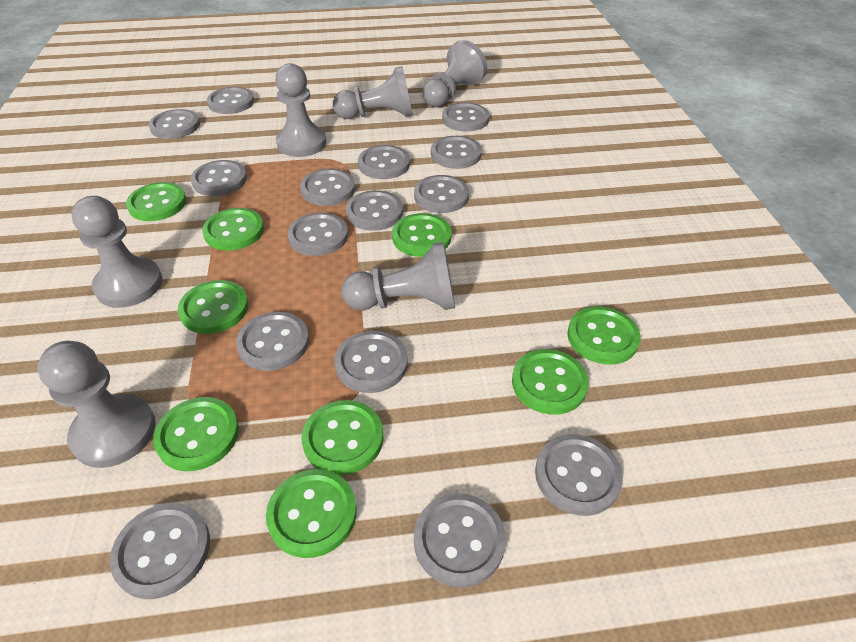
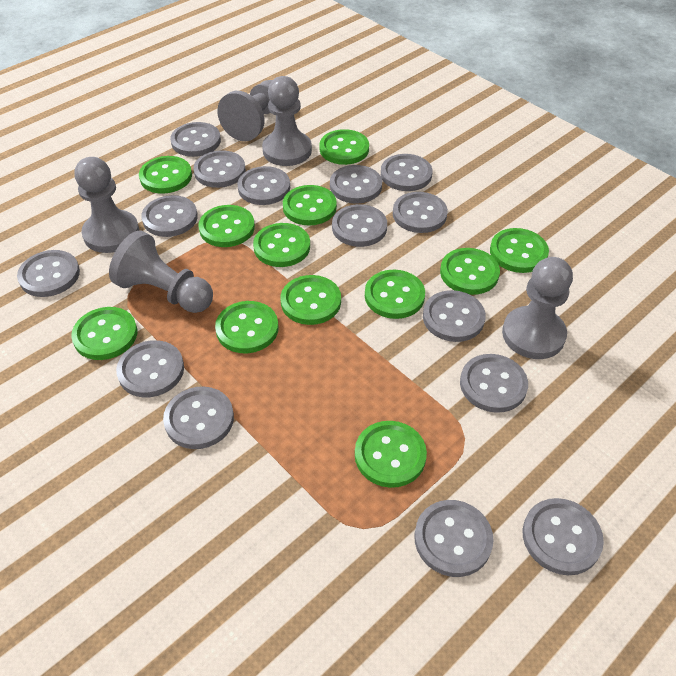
green button: [126,182,187,221] [153,397,239,471] [178,280,249,334] [202,208,264,251] [266,469,357,558] [301,400,383,475] [392,213,452,257] [512,349,589,415] [567,306,641,365] = 9 -> [71,307,137,360] [139,156,192,194] [198,205,255,247] [215,301,279,353] [253,223,310,267] [281,275,341,325] [283,185,337,225] [319,129,369,165] [355,421,427,488] [365,270,425,319] [440,248,500,295] [490,228,549,273] = 12
grey pawn: [37,341,156,468] [71,196,162,308] [275,63,327,157] [333,66,413,119] [341,242,455,311] [423,40,487,107] = 6 -> [74,157,140,253] [109,230,213,313] [217,80,273,141] [262,76,312,166] [502,257,573,359] = 5

